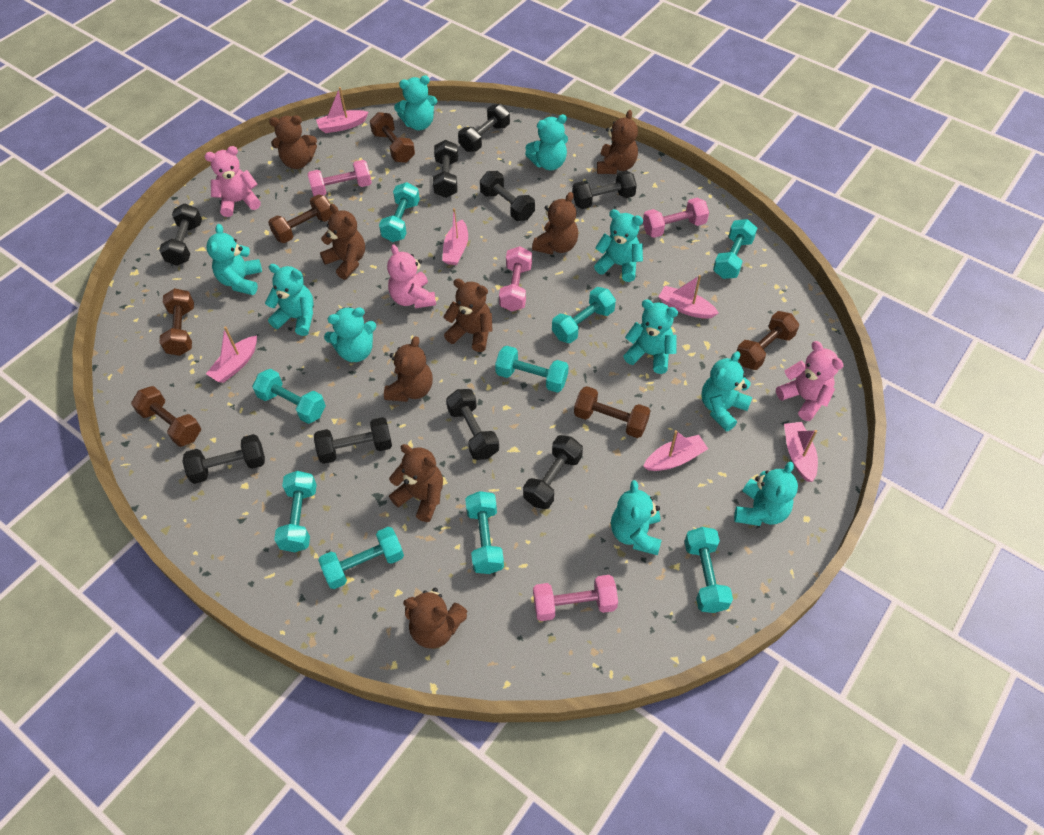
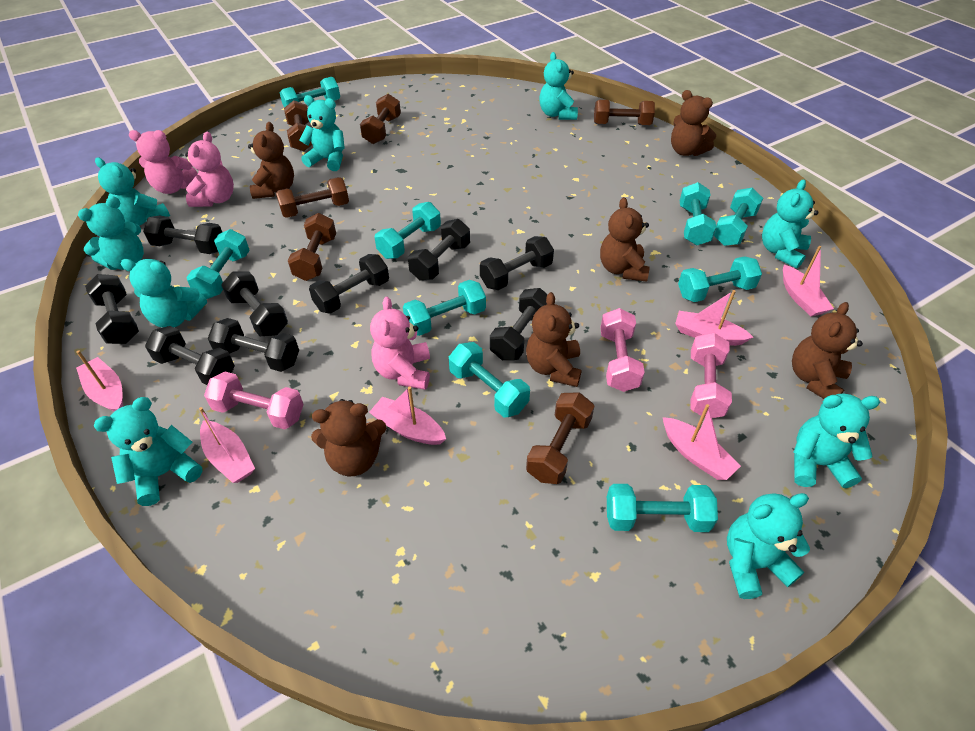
brown teddy bear: [269,115,317,169] [320,204,365,280] [384,336,433,402] [389,444,443,522] [403,588,468,649] [443,279,493,352] [532,192,578,255] [597,110,638,174] = 8 -> [248,122,294,199] [311,399,386,476] [526,292,582,387] [600,197,650,282] [671,90,716,156] [792,302,863,399] = 6
pink dumbbell: [308,160,372,196] [499,246,532,311] [533,575,618,621] [643,197,709,238] = 4 -> [204,372,304,429] [600,308,645,392] [690,333,732,418] = 3
turquoise teddy bear: [206,224,262,295] [265,264,314,336] [324,307,376,362] [394,76,437,130] [525,114,568,170] [594,209,643,282] [611,480,662,555] [623,299,678,374] [702,351,752,431] [734,462,798,526] = 10 -> [78,196,144,270] [94,397,203,506] [95,157,170,226] [121,259,207,328] [299,95,345,171] [539,52,578,120] [727,493,810,599] [762,179,818,269] [793,393,880,488] = 9

